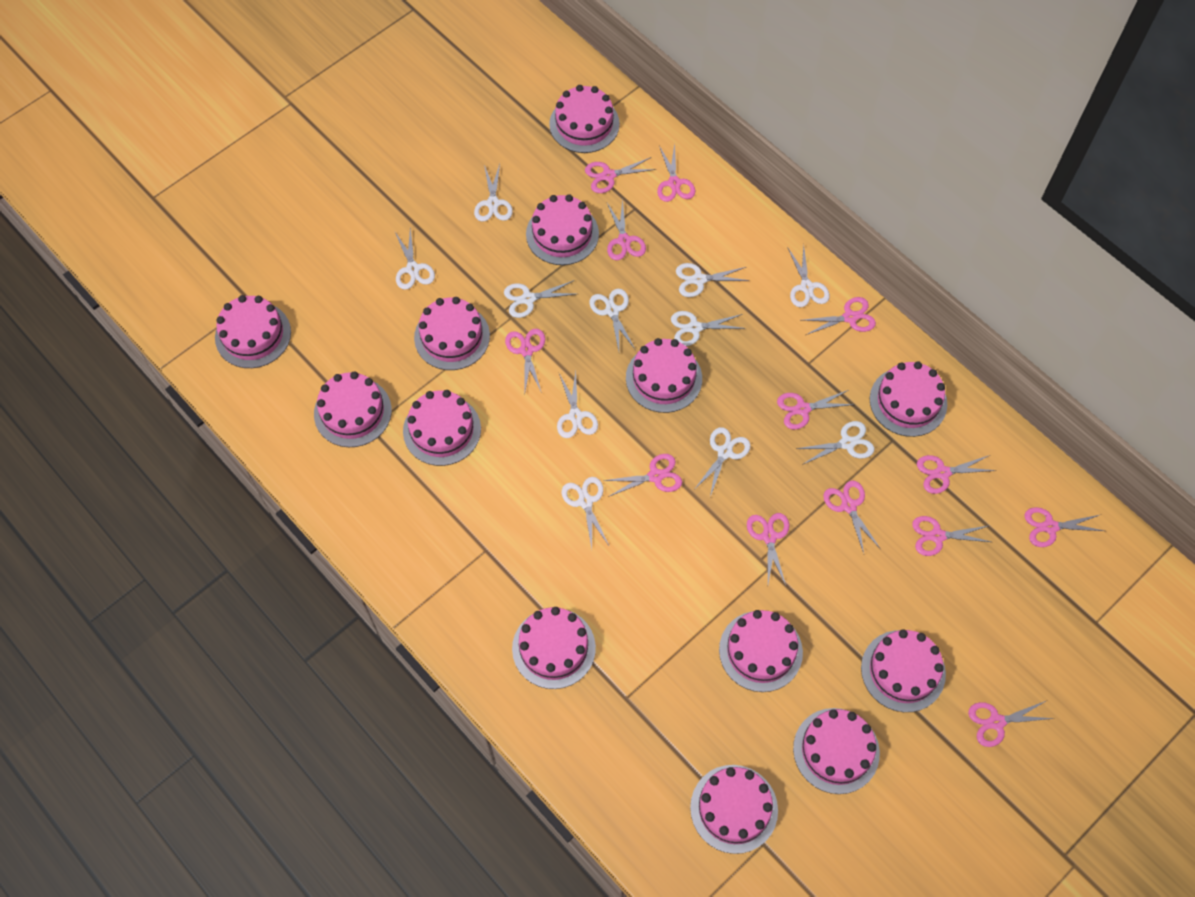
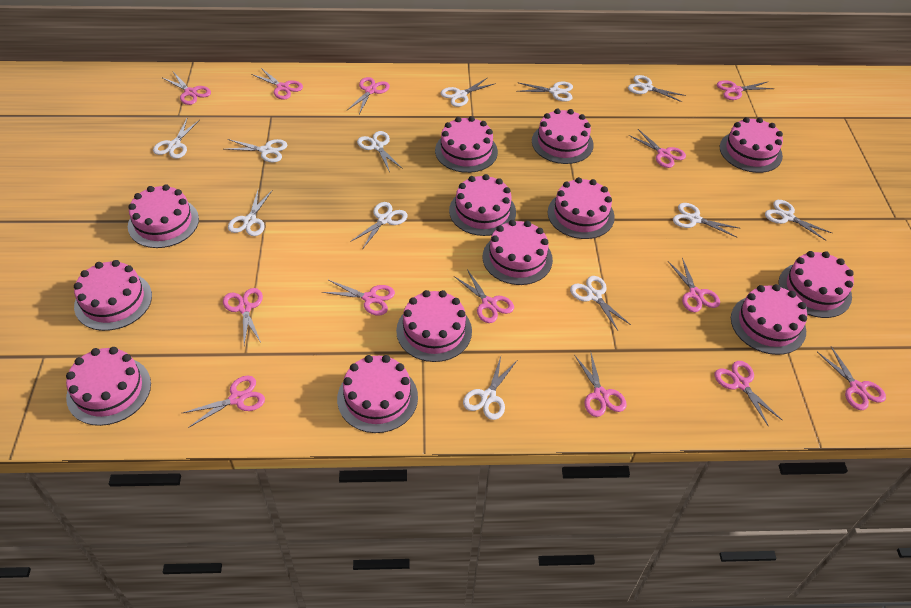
white scissors: [395,227,435,290] [474,164,513,222] [504,280,576,318] [557,371,598,438] [562,477,609,549] [589,289,635,351] [671,311,746,346] [676,263,749,297] [694,427,751,497] [787,245,830,307] [796,421,874,465] = 11 -> [153,119,200,159] [225,139,287,163] [228,190,273,236] [350,202,408,248] [357,131,403,172] [441,78,496,107] [463,356,517,420] [516,82,573,102] [570,276,631,331] [628,75,686,102] [673,203,739,237] [765,200,832,241] = 12

